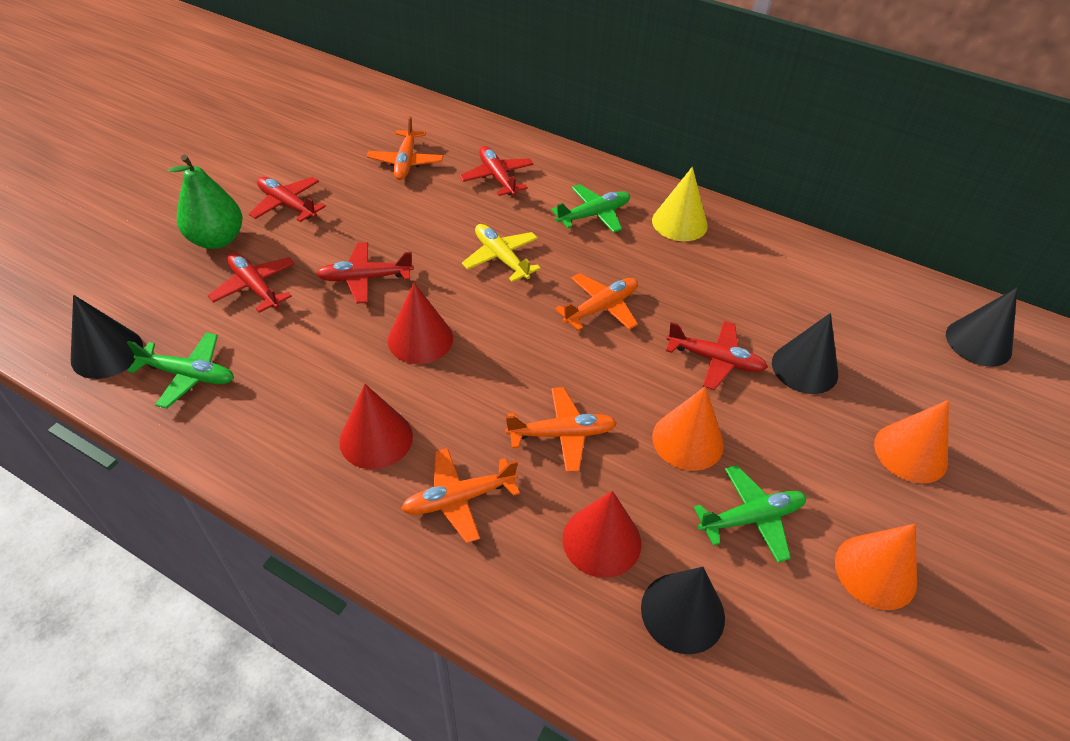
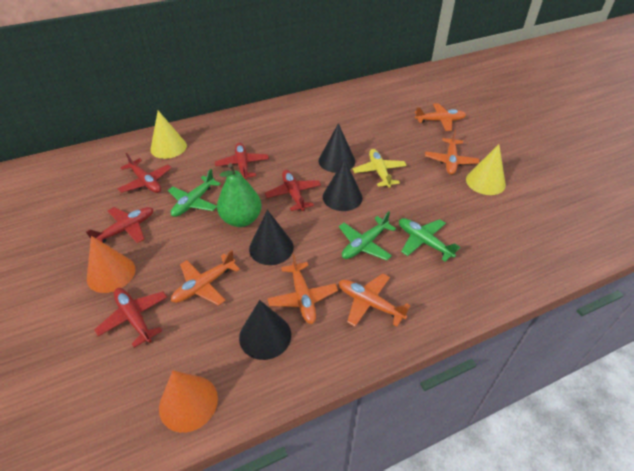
orange cone: [652,387,724,471] [835,524,917,610] [874,400,949,483] = 3 -> [87,236,136,293] [159,371,218,433] = 2
orange plane: [367,116,443,180] [401,448,520,543] [505,387,617,472] [555,273,638,331] = 4 -> [171,250,240,306] [268,254,338,324] [339,273,411,327] [415,103,466,131] [425,129,479,175] = 5
red cone: [339,384,413,469] [388,283,453,364] [562,491,641,578] = 3 -> none = 0
yellow cone: [652,167,708,241] = 1 -> [150,111,187,159] [466,144,506,195] = 2

